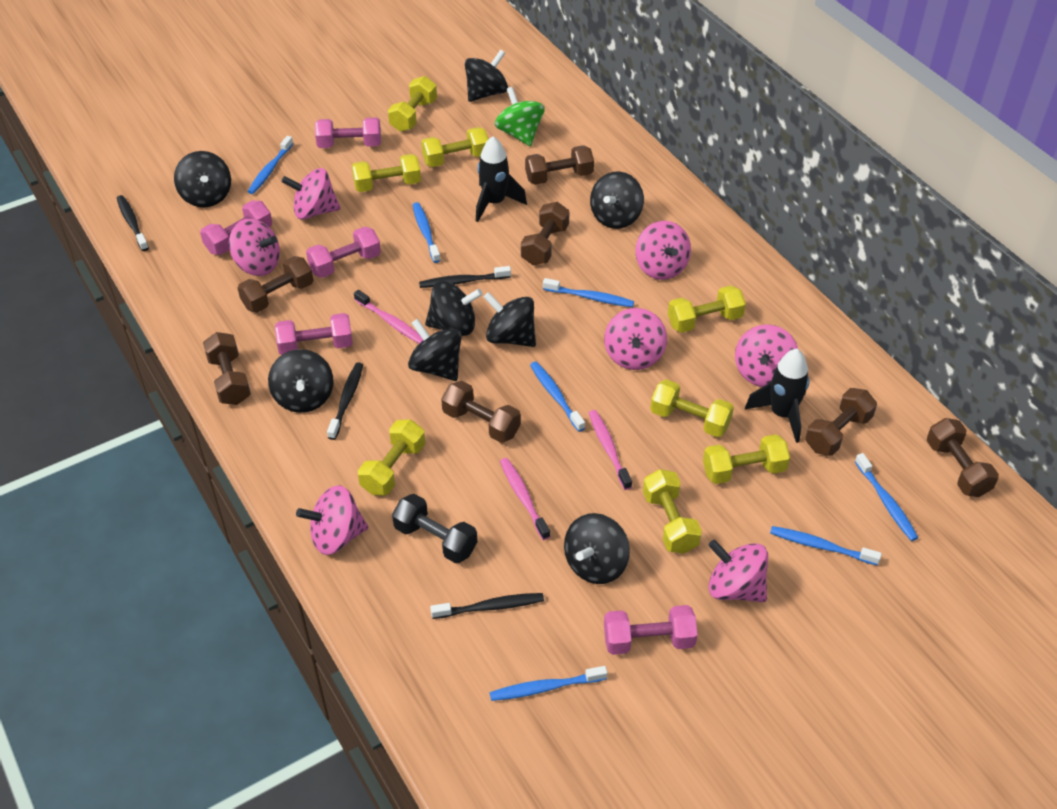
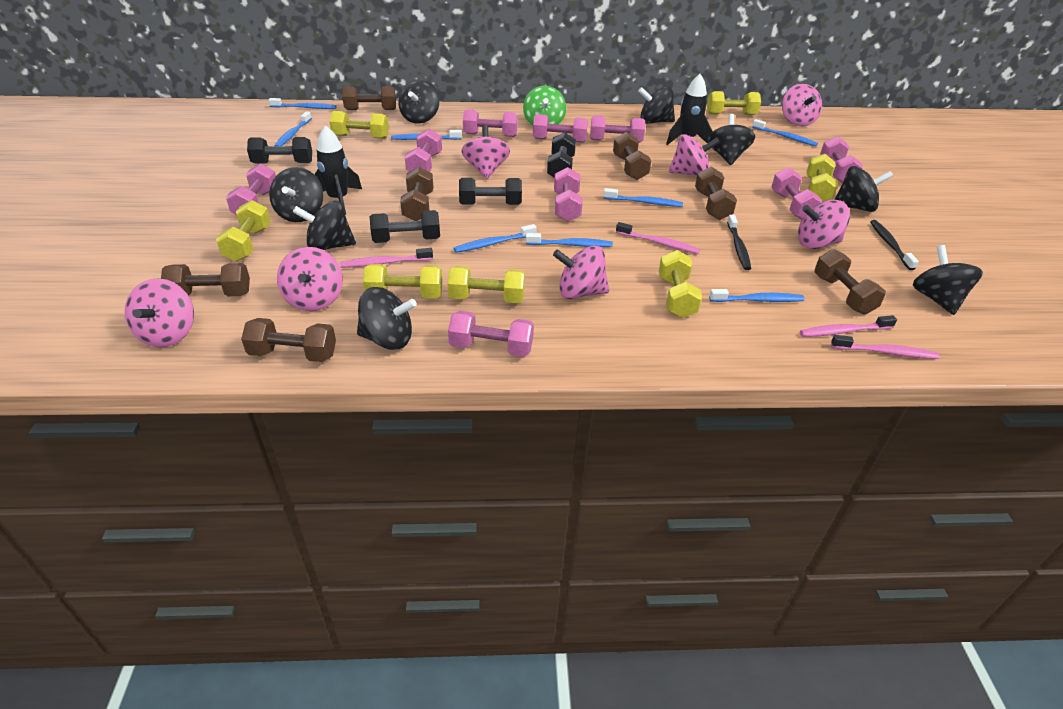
black dumbbell: [392,494,477,563] = 1 -> [247,137,312,164] [370,210,440,243] [459,178,522,205] [547,132,576,178] = 4
black toothbrush: [117,195,149,251] [327,362,363,440] [419,266,511,288] [430,593,544,619] = 4 -> [727,215,751,270] [870,220,919,270] = 2
blue toothbrush: [248,136,294,194] [413,202,441,263] [490,666,607,701] [530,362,585,432] [543,278,634,307] [770,526,882,566] [855,453,918,541] = 7 -> [268,98,336,109] [274,111,312,146] [391,130,462,140] [454,224,537,253] [526,233,613,247] [603,188,683,207] [709,289,804,302] [752,119,818,146] = 8
pink dumbbell: [200,200,272,255] [275,313,353,355] [306,227,381,278] [315,118,381,148] [604,605,697,655] = 5 -> [226,164,276,215] [405,129,442,172] [448,311,534,357] [463,109,518,137] [533,114,588,143] [554,167,583,222] [590,116,645,143] [771,167,822,220] [820,136,863,183] = 9
pink toothbrush: [354,290,424,344] [500,458,550,540] [589,410,632,490] = 3 -> [340,248,433,268] [616,222,700,254] [800,315,897,337] [831,335,939,359] = 4
yellow dumbbell: [352,154,421,192] [358,419,425,496] [388,76,437,132] [421,127,489,167] [643,469,702,553] [650,379,734,437] [668,285,746,333] [703,434,790,484] = 8 -> [216,200,271,261] [330,111,389,139] [363,264,443,299] [447,266,525,303] [659,250,702,318] [707,91,761,115] [807,154,838,202] = 7

